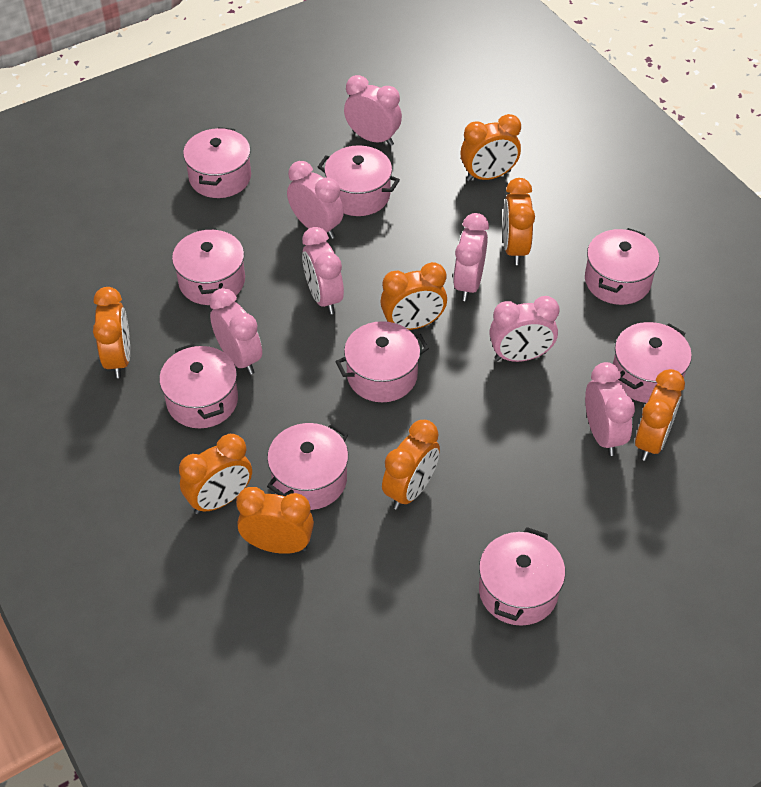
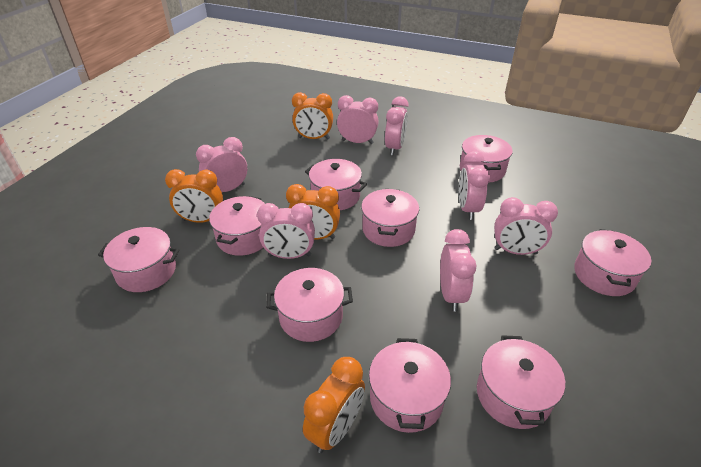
orange clock: [93,287,130,378] [179,434,252,514] [236,487,314,554] [380,262,447,330] [382,420,440,510] [461,114,521,182] [503,178,535,265] [635,369,685,461] = 8 -> [165,169,223,223] [286,184,340,240] [292,92,333,139] [303,357,365,453] = 4

